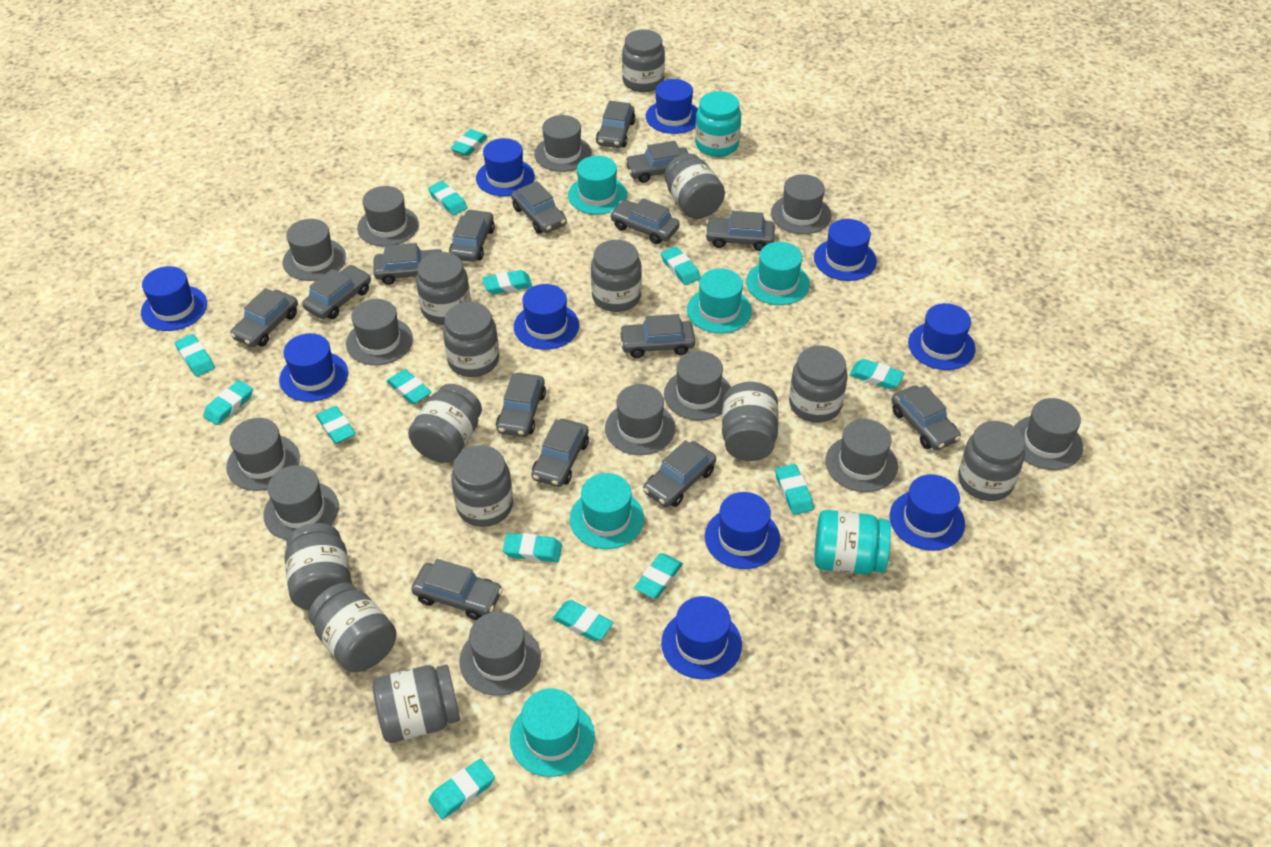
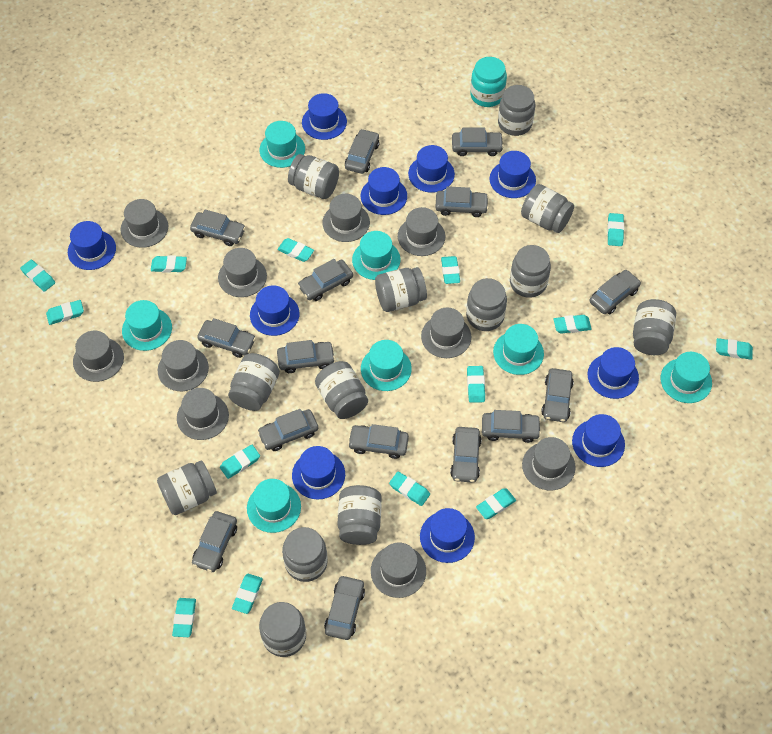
grey hat: [226,418,300,491] [263,465,339,540] [283,219,346,281] [346,299,413,365] [357,186,419,246] [459,612,541,696] [534,115,592,172] [605,384,675,455] [664,351,731,420] [771,174,831,234] [825,419,898,492] [1014,398,1083,470] = 12 -> [73,331,124,382] [121,199,168,248] [158,340,209,391] [177,388,229,440] [218,248,267,297] [322,194,370,242] [371,542,426,598] [398,207,445,256] [421,308,471,358] [522,437,576,490] = 10
turquoise hat: [510,689,595,777] [568,156,627,215] [570,473,644,549] [687,268,752,333] [746,242,810,305] = 5 -> [122,300,172,351] [247,479,301,533] [260,121,305,168] [352,231,400,280] [361,340,412,391] [493,324,544,375] [661,352,712,403] = 7
turquoise jar: [695,91,741,157] [814,510,891,574] = 2 -> [470,57,507,107] = 1

